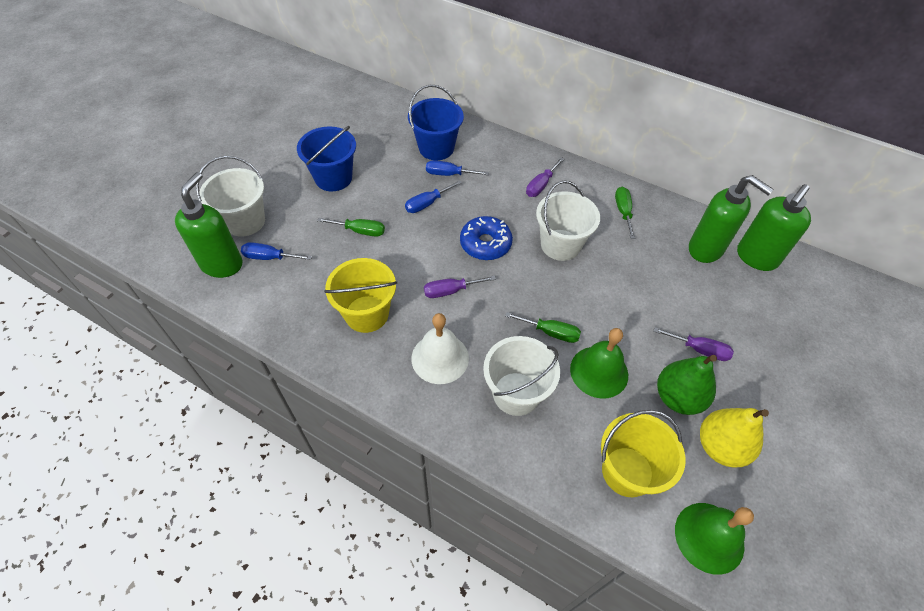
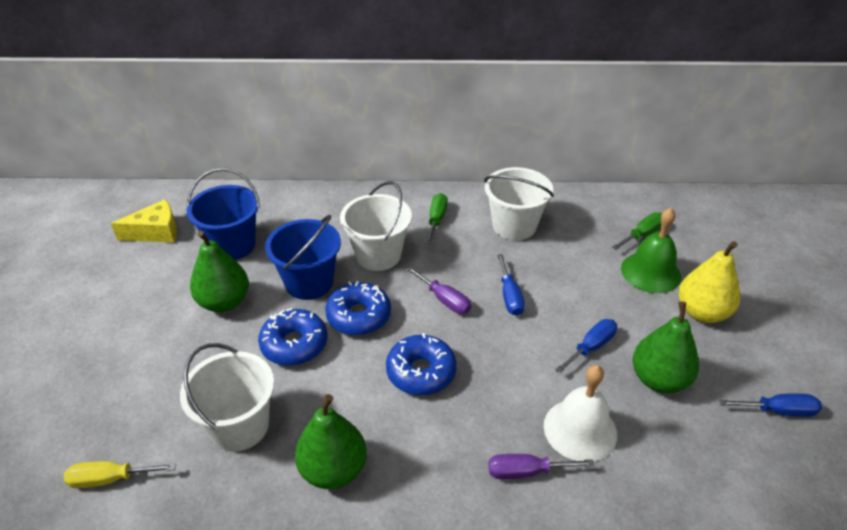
blue donut: [460,216,513,260] = 1 -> [258,308,327,366] [325,281,391,335] [386,333,457,395] = 3
green bell: [570,328,628,399] [675,503,754,575] = 2 -> [621,208,681,293] = 1
green pear: [657,355,717,415] = 1 -> [190,231,249,312] [295,394,367,489] [633,301,699,393] = 3
green screwdriver: [317,218,385,237] [505,312,581,343] [615,187,635,239] = 3 -> [426,193,448,244] [612,212,662,250] = 2
green soap dispenser: [175,172,243,278] [689,175,774,263] [737,184,811,271] = 3 -> none = 0
purple screwdriver: [424,275,496,298] [526,157,564,197] [653,327,734,361] = 3 -> [406,267,471,314] [489,454,595,479] = 2
yellow bucket: [324,258,397,333] [601,410,686,497] = 2 -> none = 0
yellow cheese: none = 0 -> [111,199,177,242] = 1
yellow screwdriver: none = 0 -> [64,461,176,488] = 1

